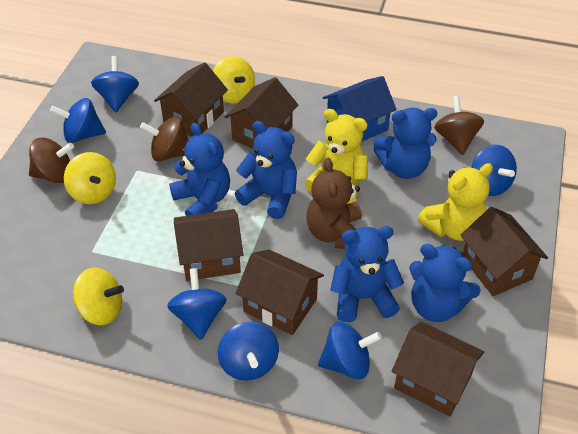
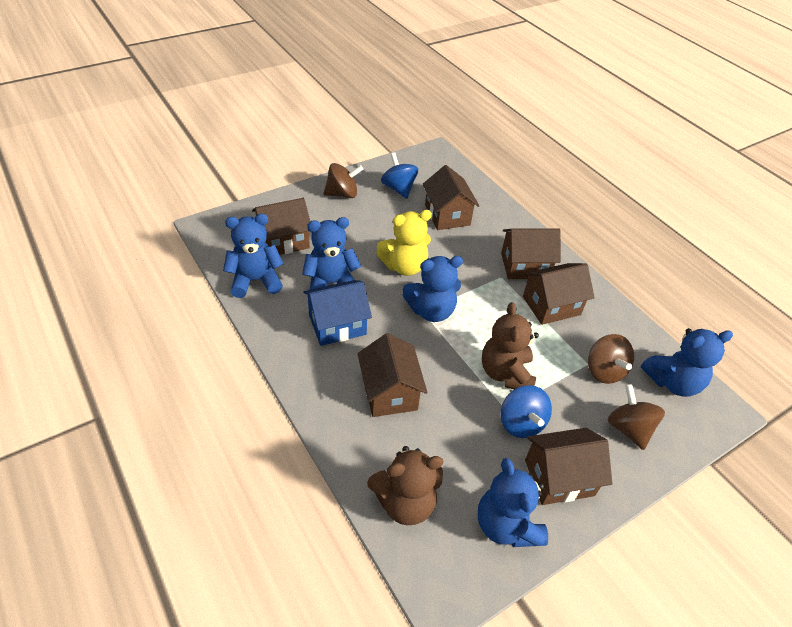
blue spinning top: [50,98,106,143] [91,56,139,112] [167,268,226,340] [218,322,279,381] [318,322,382,379] [471,145,517,196] = 6 -> [381,152,418,199] [500,385,552,438] = 2
brown teddy bear: [307,158,362,249] = 1 -> [367,446,443,525] [482,302,539,389] = 2
yellow spinning top: [64,152,116,204] [73,267,124,325] [213,56,255,103] = 3 -> none = 0
yellow teddy bear: [304,109,368,204] [418,163,493,241] = 2 -> [376,210,432,276] = 1

